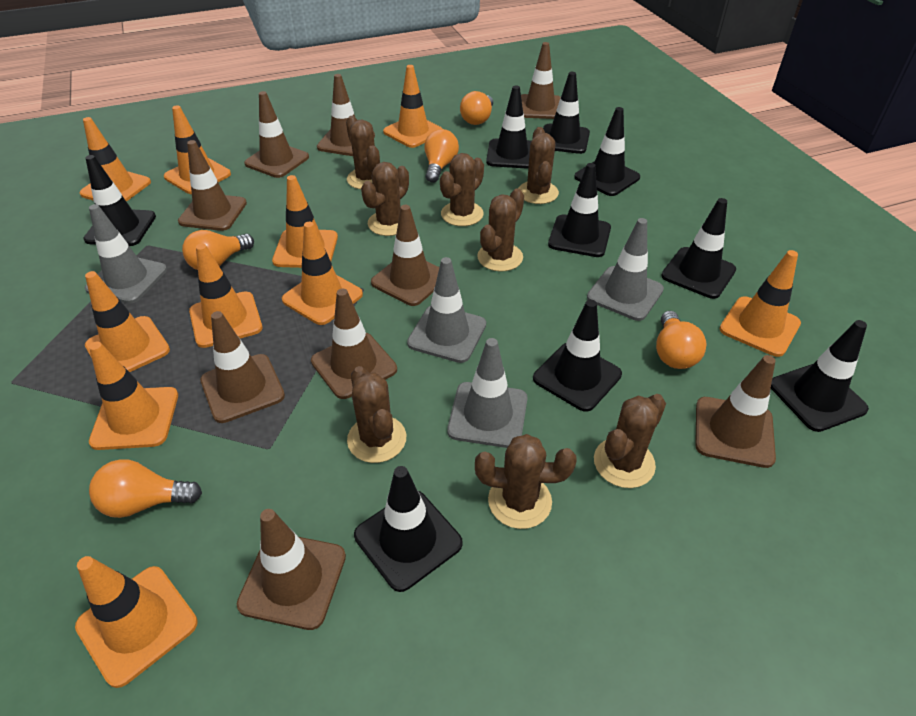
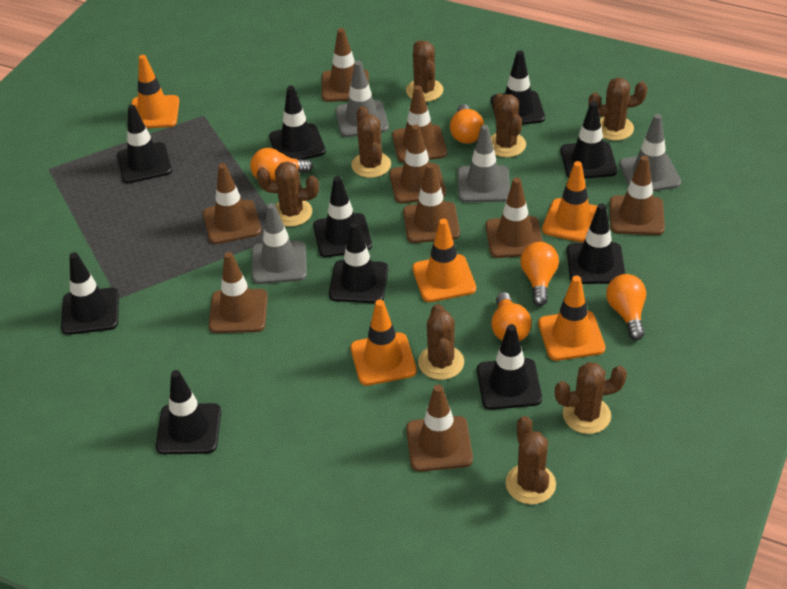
black traffic cone: [83,155,156,246] [354,466,463,592] [486,86,531,169] [533,300,622,412] [543,72,590,154] [548,163,611,257] [574,107,640,196] [661,198,736,299] [771,320,869,432] = 9 -> [61,252,119,335] [117,105,172,183] [156,370,221,454] [269,86,326,160] [313,176,372,258] [329,222,388,304] [477,324,542,410] [491,50,545,125] [560,101,617,178] [567,203,625,284] = 10
orange traffic cone: [75,556,198,688] [79,117,151,202] [85,271,170,372] [89,342,178,450] [164,105,231,194] [189,243,262,348] [272,175,338,268] [282,222,363,325] [383,65,443,148] [720,250,801,357] = 10 -> [131,55,179,128] [351,300,417,386] [412,219,476,302] [538,276,605,361] [542,161,598,243] = 5

